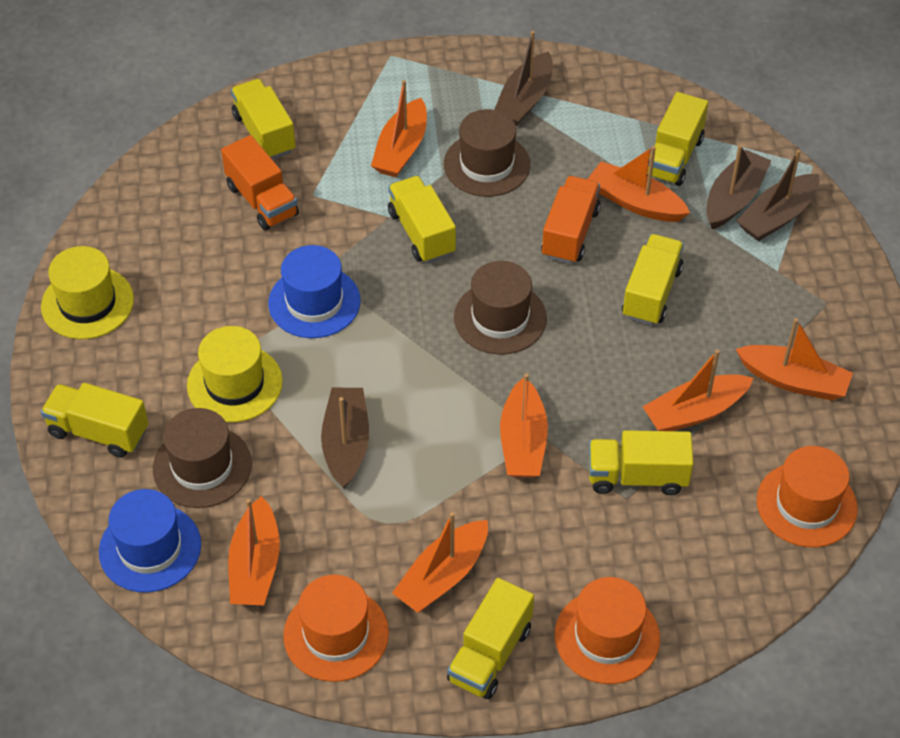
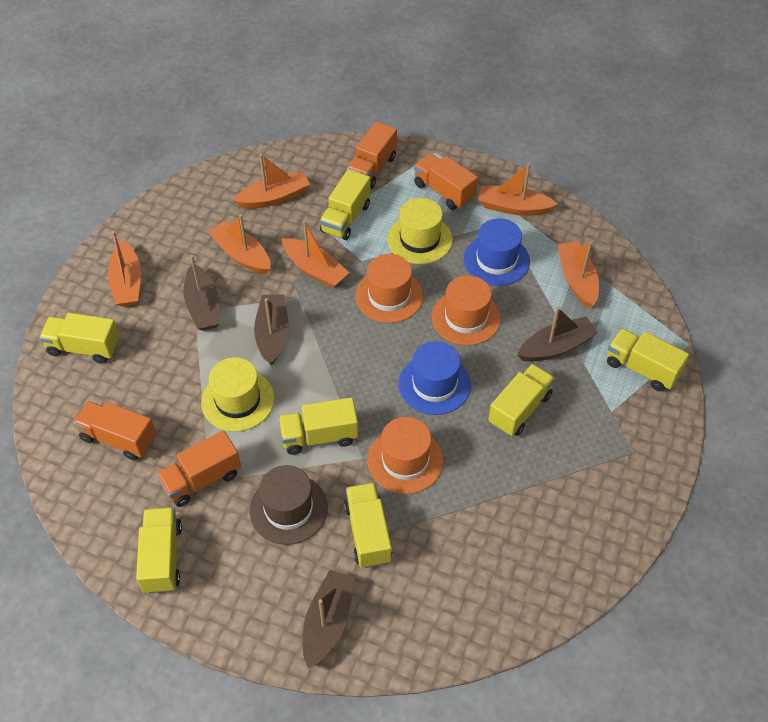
brown hat: [153,408,252,508] [444,109,530,197] [454,261,547,355] = 3 -> [250,465,328,545] = 1
orange boat: [228,496,279,605] [371,80,427,177] [392,512,488,613] [500,373,548,478] [587,146,690,222] [643,349,753,431] [736,318,853,401] = 7 -> [108,231,141,307] [208,214,271,274] [233,154,310,209] [282,220,349,288] [478,163,558,216] [558,241,599,308] = 6
orange truck: [221,135,299,230] [541,176,601,264] = 2 -> [73,401,156,461] [156,430,241,507] [346,122,397,189] [414,154,478,210] = 4

